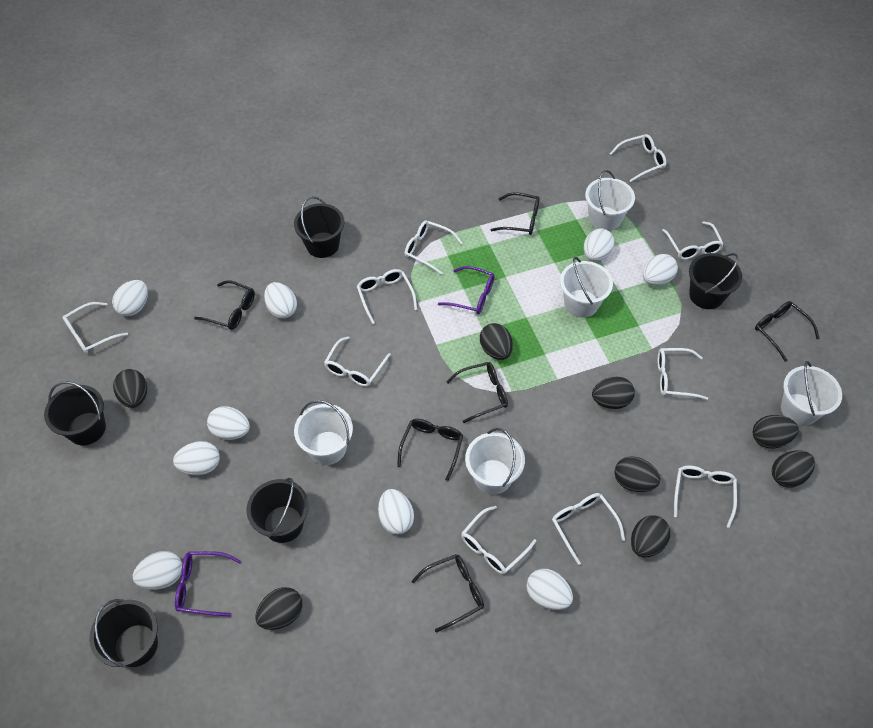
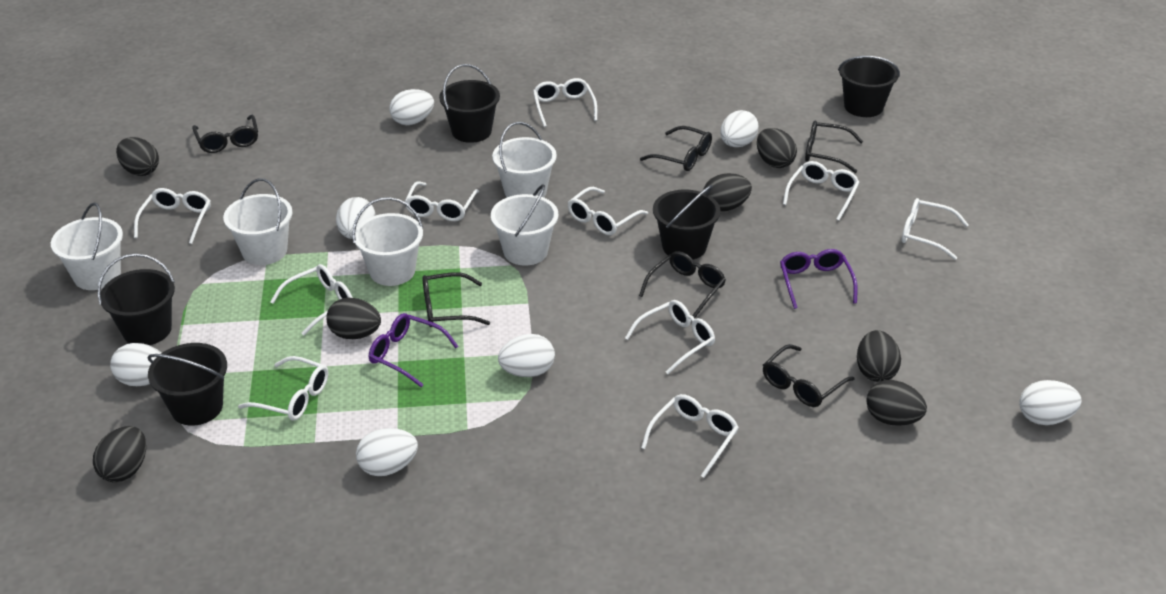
black egg: [113,369,147,408] [255,587,303,630] [480,323,513,360] [592,377,635,409] [614,456,660,492] [631,515,670,557] [753,415,799,449] [772,450,815,488] = 8 -> [93,426,146,482] [116,137,159,176] [326,298,381,339] [703,173,752,212] [757,128,797,168] [857,330,901,382] [866,380,927,426] = 7
white egg: [112,280,148,316] [133,551,182,590] [173,441,220,475] [207,407,250,440] [264,282,297,319] [378,489,414,534] [527,569,573,610] [584,228,615,262] [643,254,678,286] = 9 -> [110,343,161,386] [336,197,375,239] [356,428,418,476] [389,89,434,125] [498,334,555,377] [720,110,759,147] [1019,380,1082,425] = 7

